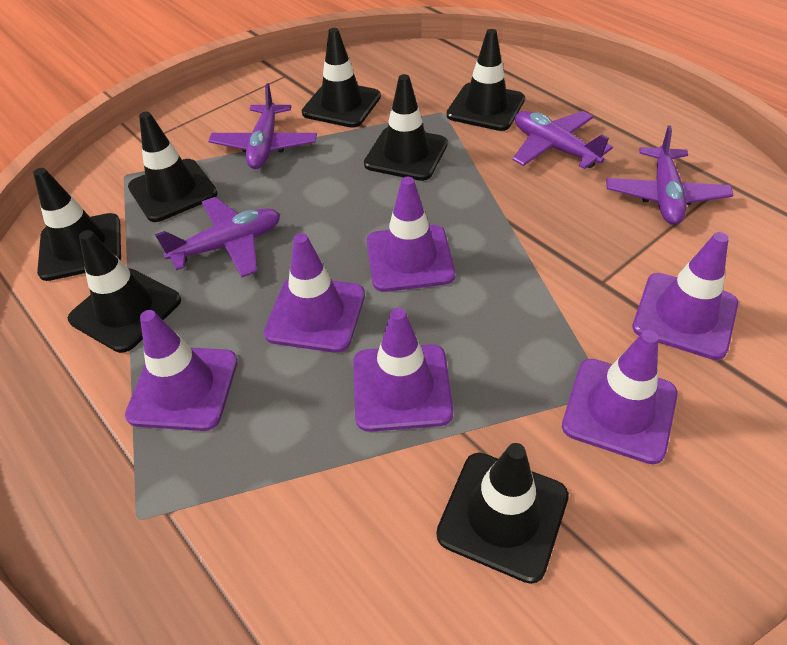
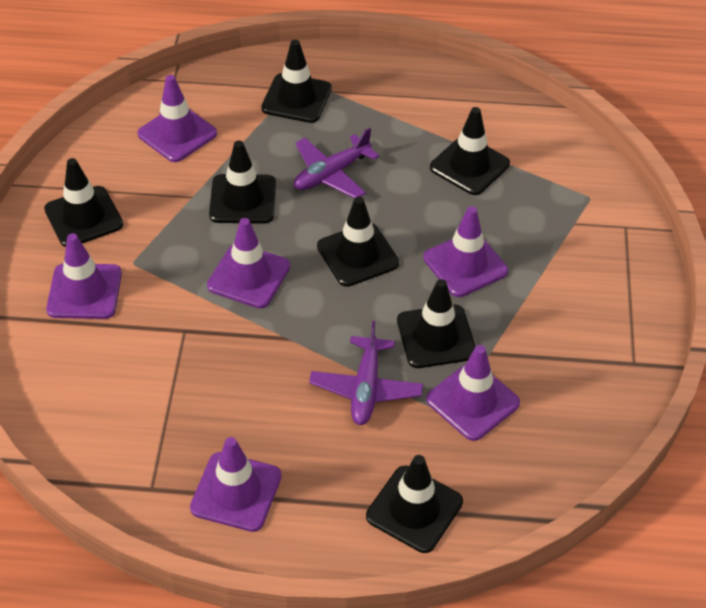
purple plane: [155,197,280,277] [208,83,317,169] [513,111,613,169] [606,125,733,225] = 4 -> [294,128,379,198] [309,321,423,425] = 2

